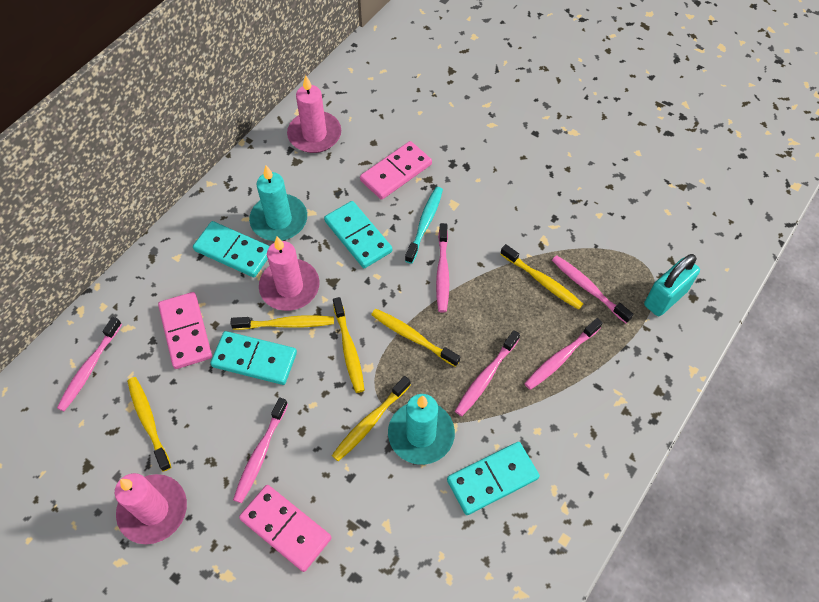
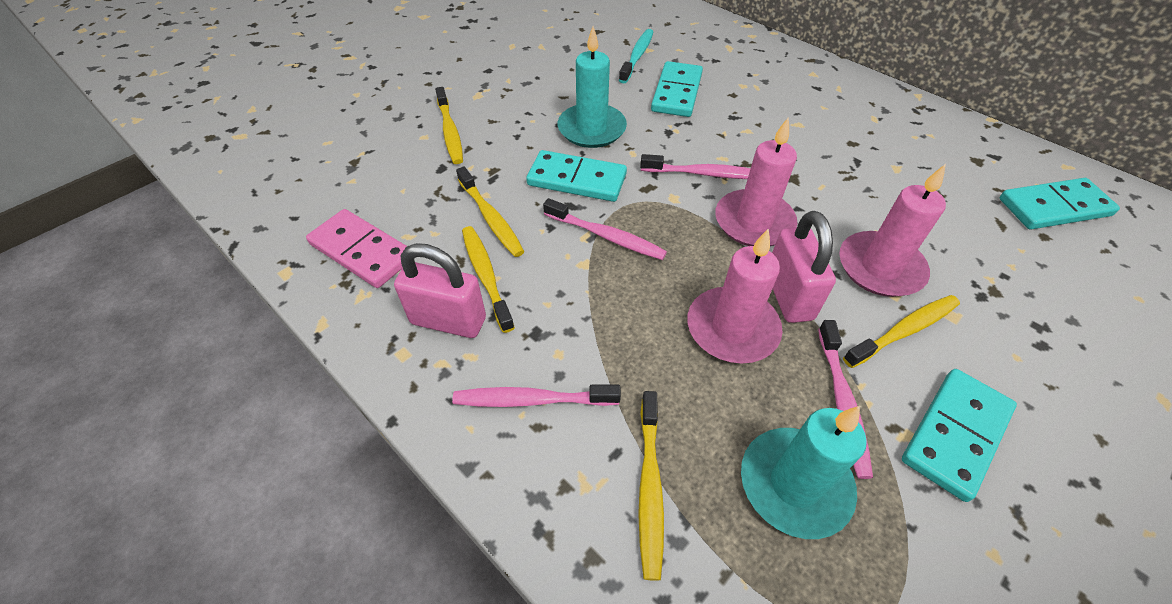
pink domino: [158,292,212,369] [239,485,331,572] [360,141,432,200] = 3 -> [306,209,407,288] = 1
pink padlock: none = 0 -> [394,243,486,338] [772,211,836,323] = 2
pink toothbrush: [57,317,122,411] [233,397,288,503] [436,223,449,313] [455,330,520,416] [524,318,603,390] [552,256,634,323] = 6 -> [452,385,621,407] [543,198,667,260] [640,154,751,179] [818,320,873,479] = 4
turquoise padlock: [644,254,700,316] = 1 -> none = 0
yellow toothbrush: [127,377,171,472] [231,315,334,330] [332,376,411,461] [333,297,364,393] [371,309,460,367] [501,244,583,310] = 6 -> [435,87,463,164] [456,166,524,257] [462,226,515,333] [638,391,664,581] [843,295,960,368] = 5

